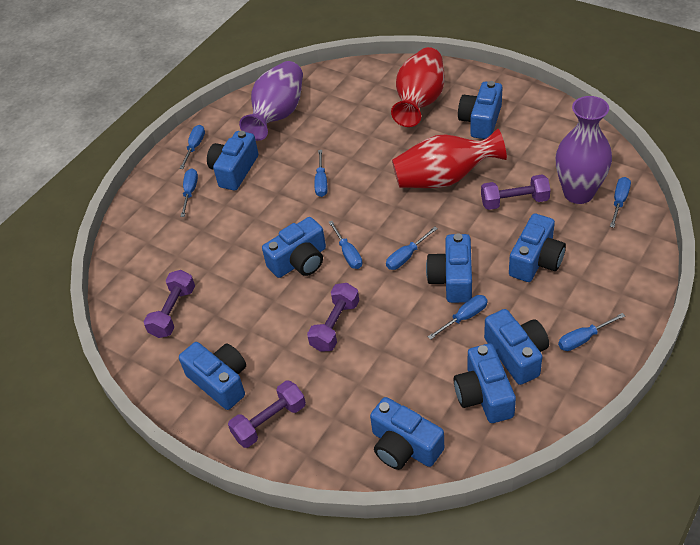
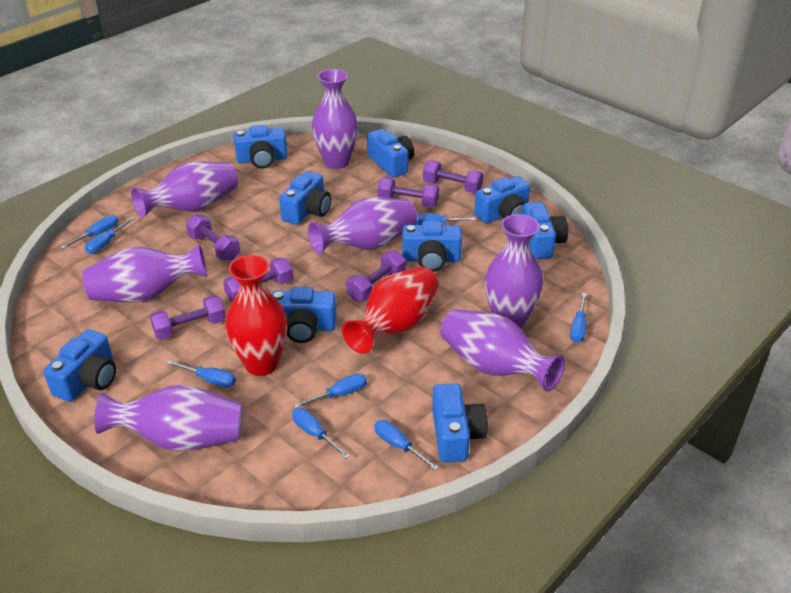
purple dumbbell: [144,270,195,338] [228,381,306,448] [307,283,359,352] [481,175,551,210] = 4 -> [150,295,226,340] [186,214,240,260] [223,258,293,302] [346,251,406,301] [378,177,439,208] [423,161,483,193] = 6
purple vase: [239,61,303,141] [556,96,612,204] = 2 -> [82,244,207,303] [95,385,243,451] [131,162,238,218] [308,197,417,254] [312,69,358,169] [440,309,565,392] [485,214,544,329] = 7

